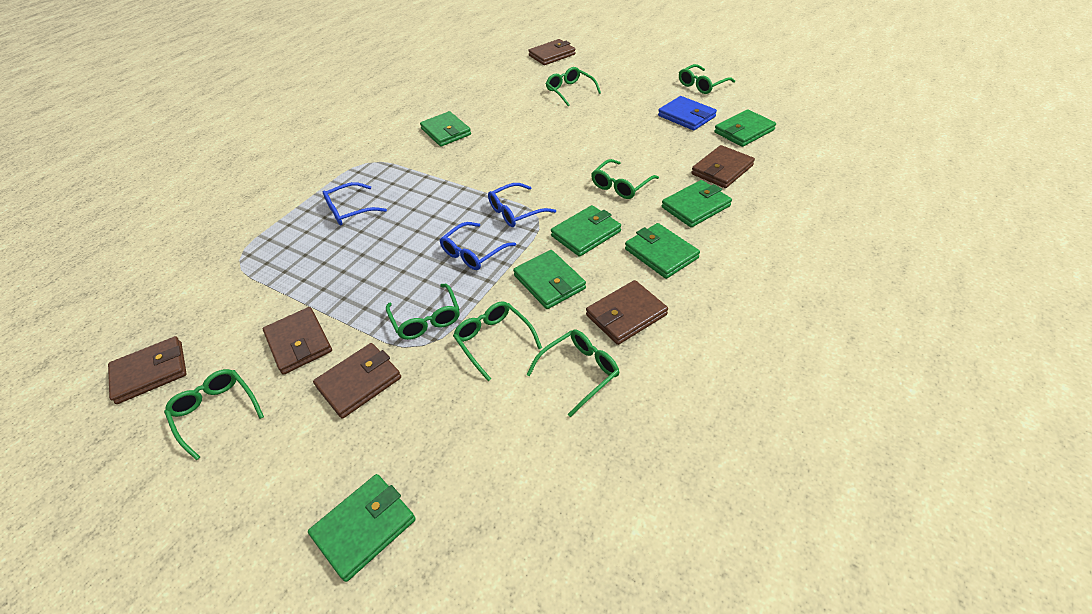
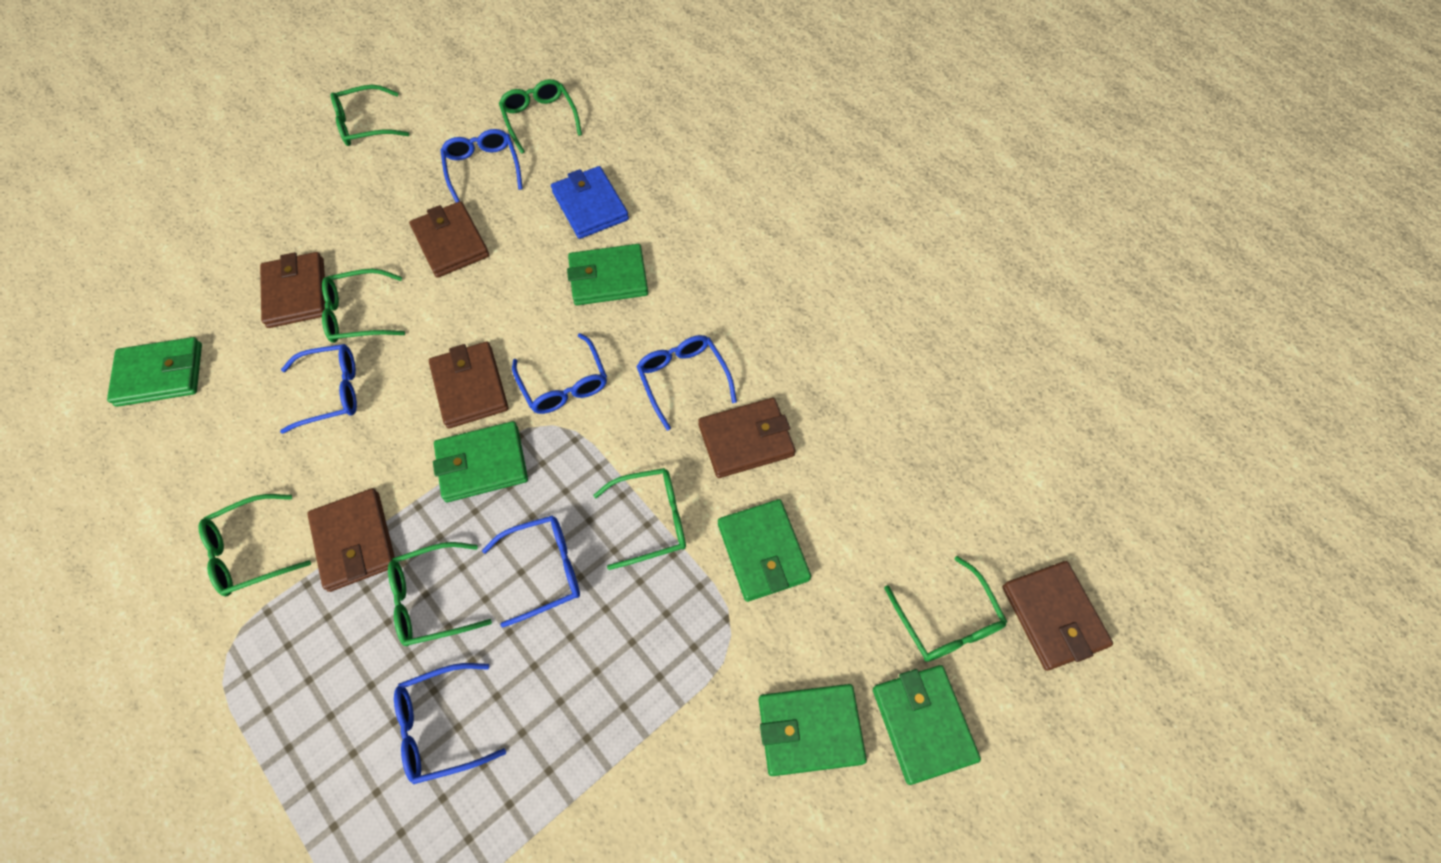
blue glasses: [323,182,387,225] [440,222,516,270] [488,183,556,227] = 3 -> [280,344,357,434] [394,663,506,784] [440,129,523,203] [482,515,580,628] [512,333,607,414] [636,335,737,431] = 6
green wallet: [308,474,416,582] [420,111,471,147] [513,250,586,309] [551,205,621,257] [625,223,700,279] [662,180,732,227] [714,109,776,147] = 7 -> [107,337,202,407] [433,421,528,502] [567,244,648,305] [718,499,811,602] [759,684,867,776] [873,665,981,785] = 6

